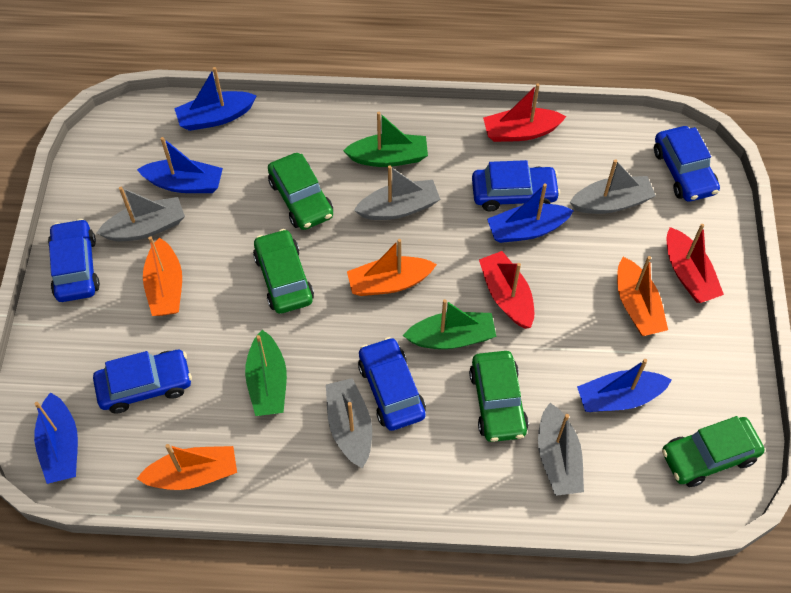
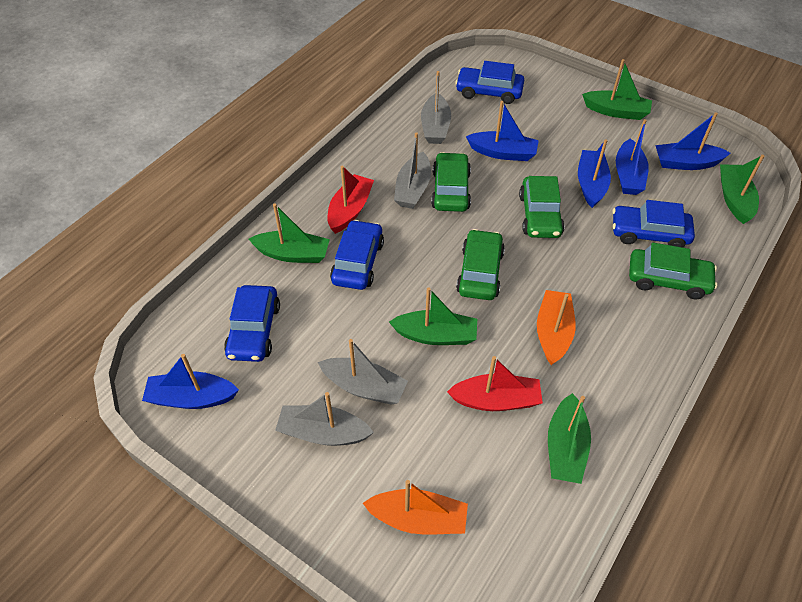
blue car: [48,219,100,302] [93,350,192,413] [358,337,426,431] [472,160,560,212] [654,126,720,202] = 5 -> [224,285,280,362] [330,220,384,290] [455,61,524,104] [612,200,695,248] = 4
green boat: [245,330,287,416] [343,112,428,167] [403,299,496,349] = 3 -> [249,203,330,263] [389,287,477,345] [548,393,591,484] [582,59,652,120] [720,155,764,224] = 5
grey boat: [97,187,185,241] [326,378,372,468] [354,166,440,220] [538,403,584,496] [570,159,656,214] = 5 -> [275,392,374,446] [318,339,408,405] [394,132,431,209] [421,71,451,144] = 4
orange boat: [137,444,237,490] [143,236,182,316] [347,239,437,296] [617,256,668,336] = 4 -> [363,480,468,534] [537,290,576,365] = 2
red boat: [479,251,534,329] [483,83,567,142] [667,224,724,303] = 3 -> [327,166,374,234] [447,356,543,411] = 2

